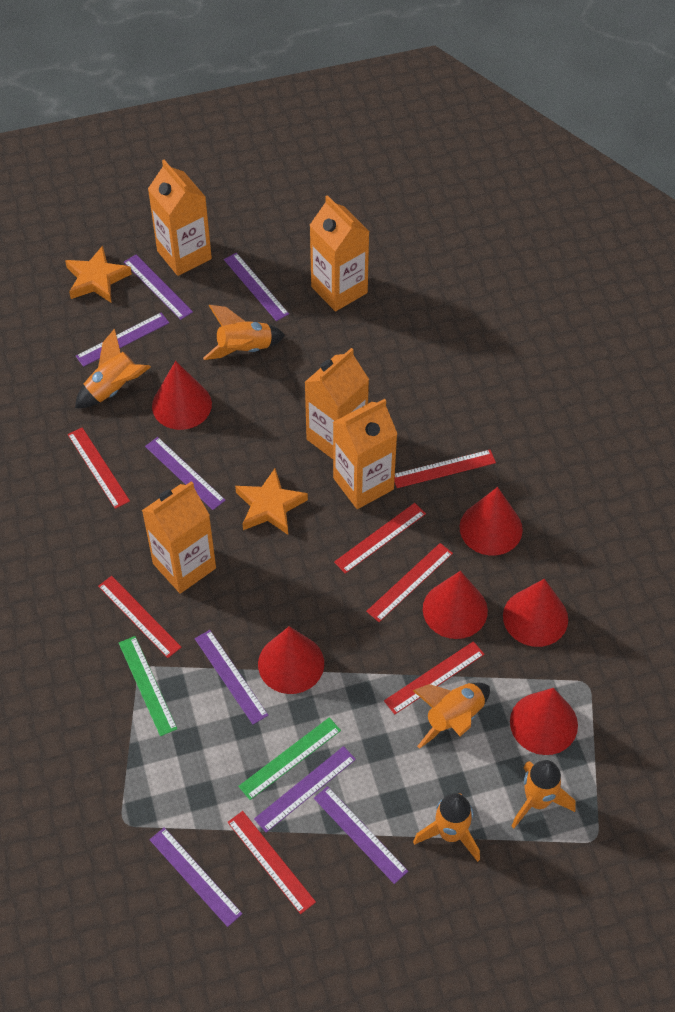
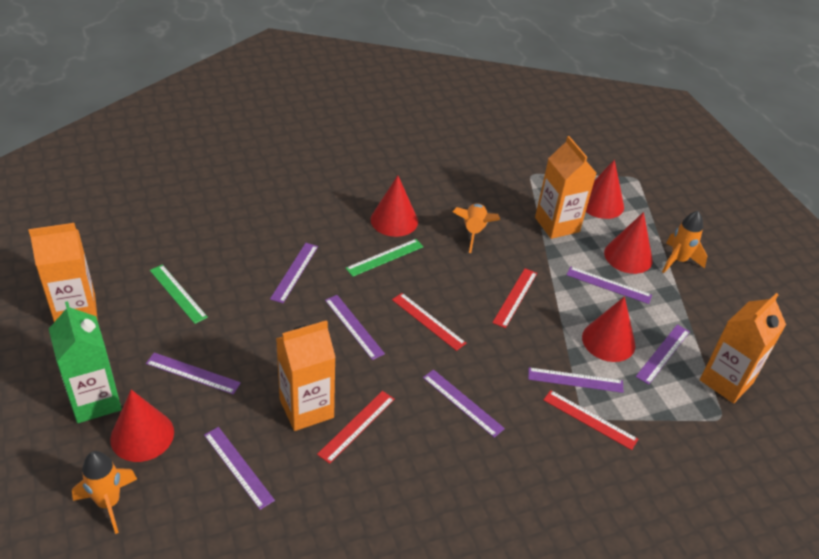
green carton: none = 0 -> [49,301,122,423] = 1
orange carton: [142,481,216,594] [148,160,212,276] [305,348,369,459] [310,195,369,311] [333,399,397,509] = 5 -> [29,223,98,322] [276,320,336,431] [535,136,596,239] [700,293,786,403] = 4
orange rocket: [75,329,151,408] [203,305,285,360] [412,683,490,749] [413,793,480,862] [511,760,576,828] = 5 -> [72,451,137,534] [453,203,500,253] [662,211,707,273] = 3
orange star: [65,246,132,303] [235,468,308,535] = 2 -> none = 0
red cone: [152,361,212,430] [258,626,324,694] [423,571,488,639] [460,487,523,555] [503,579,568,647] [510,688,578,755] = 6 -> [110,390,174,462] [371,175,418,237] [582,296,636,362] [586,160,624,219] [604,212,653,274] = 5
red ruler: [68,427,130,509] [98,576,181,658] [227,811,316,914] [334,503,426,574] [366,543,453,622] [384,641,485,714] [394,450,496,488] = 7 -> [317,391,395,464] [392,293,466,351] [492,268,537,328] [543,390,638,450] = 4

